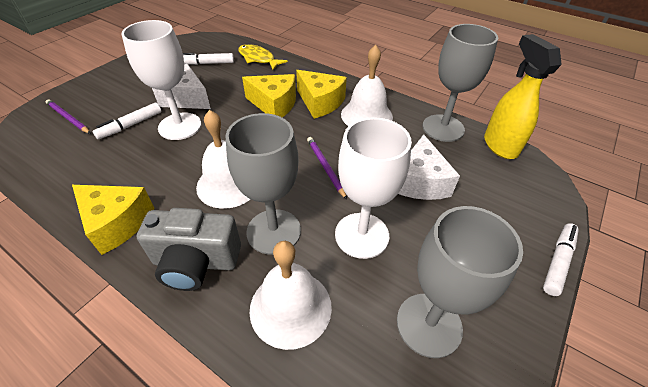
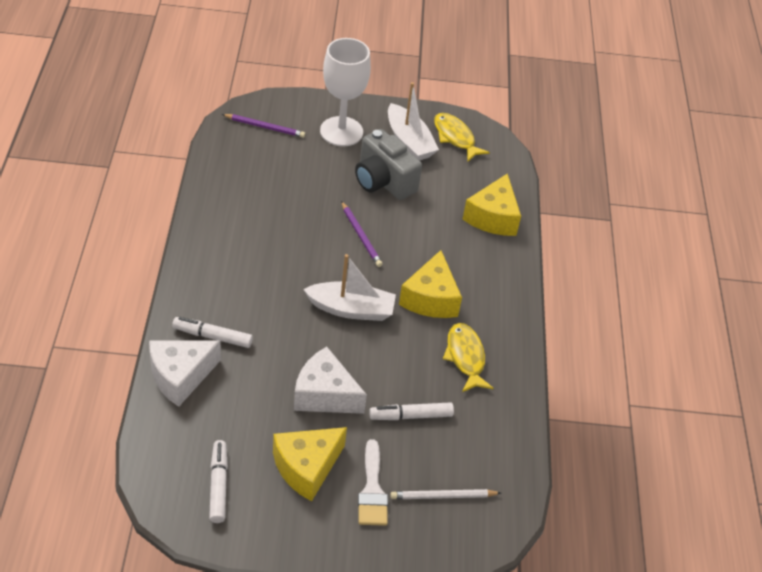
grey goblet: [225,113,301,255] [397,206,523,358] [423,24,498,142] = 3 -> none = 0
white bell: [196,110,251,209] [249,241,332,350] [341,45,393,126] = 3 -> none = 0
white boat: none = 0 -> [303,254,396,321] [388,82,439,161] = 2
white brush: none = 0 -> [358,439,388,526] = 1
white goblet: [121,20,201,140] [335,117,412,259] = 2 -> [320,38,371,146] = 1
white pencil: none = 0 -> [390,489,501,499] = 1
yellow fish: [238,44,288,70] = 1 -> [434,113,490,161] [443,323,494,392] = 2
yellow spray bottle: [484,34,562,159] = 1 -> none = 0

